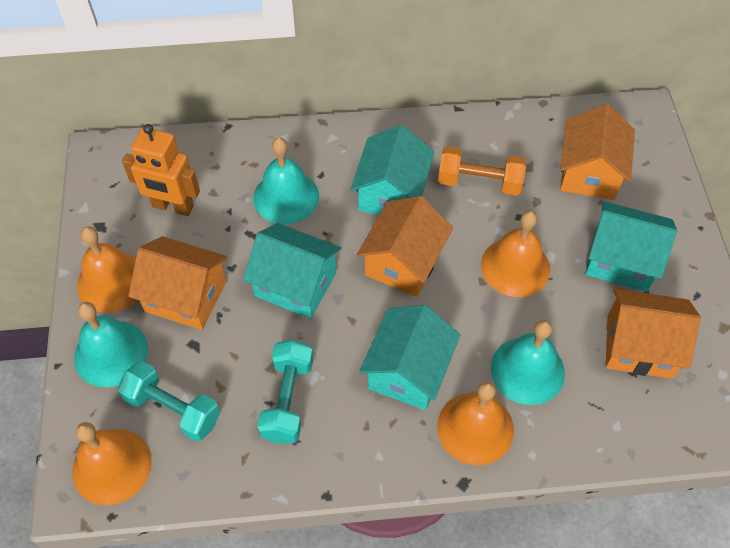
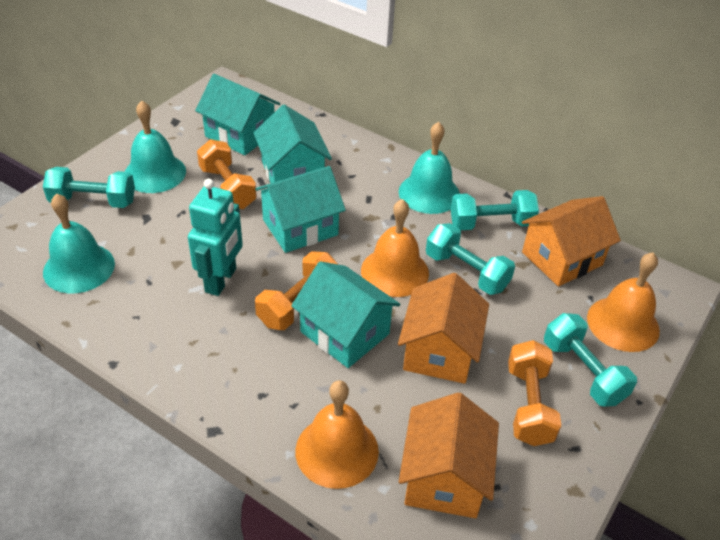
orange bell: [72,422,151,505] [77,226,137,313] [437,381,514,465] [481,211,550,297] = 4 -> [295,380,379,489] [361,199,429,297] [587,252,660,352] = 3
orange dumbbell: [438,146,526,196] = 1 -> [197,139,257,209] [255,251,338,330] [508,340,561,446] = 3
orange house: [128,236,228,330] [357,196,453,297] [560,104,635,200] [606,289,701,379] = 4 -> [398,273,489,384] [399,392,499,518] [522,196,621,287] = 3
orange robot: [122,124,200,216] = 1 -> none = 0
turquoise dumbbell: [118,361,220,442] [257,340,313,444] = 2 -> [43,167,135,208] [426,223,515,295] [451,190,539,230] [544,313,637,407] = 4
turquoise robot: none = 0 -> [188,179,243,296] = 1

